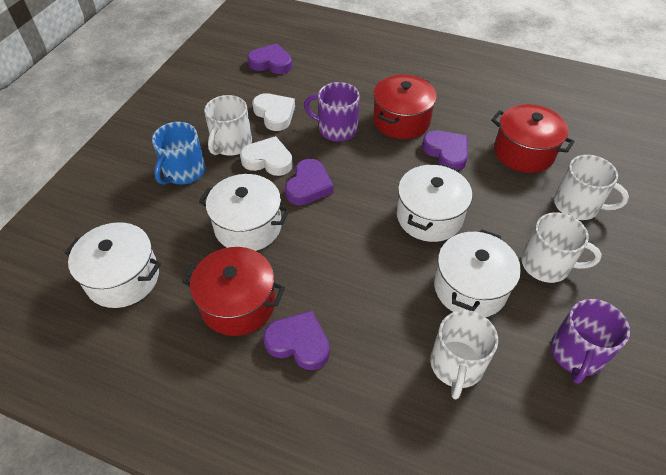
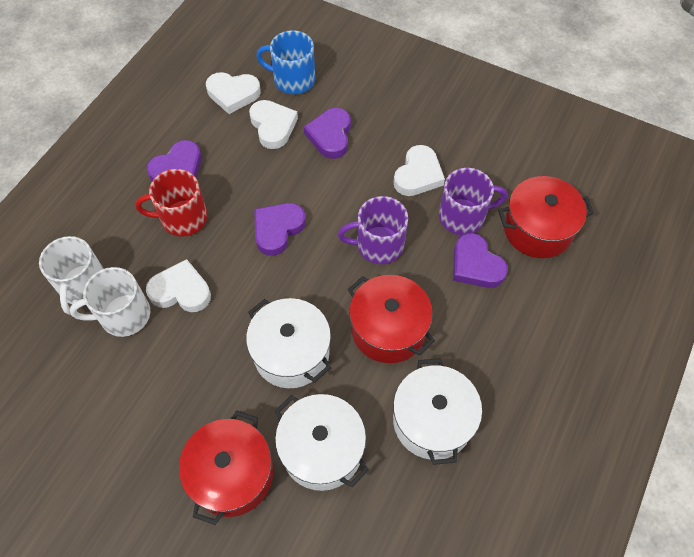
red mug: none = 0 -> [135,169,208,236] = 1
white heart: [240,136,293,176] [252,93,295,131] = 2 -> [146,259,211,312] [206,72,261,114] [249,100,298,149] [394,145,445,196] = 4
white mug: [204,95,252,156] [430,310,498,399] [521,212,602,283] [554,155,629,220] = 4 -> [39,236,104,315] [70,267,150,337] = 2
white pot: [65,222,161,308] [199,174,290,251] [397,164,472,242] [434,229,521,317] = 4 -> [246,298,332,388] [275,394,369,491] [393,358,482,465] = 3

